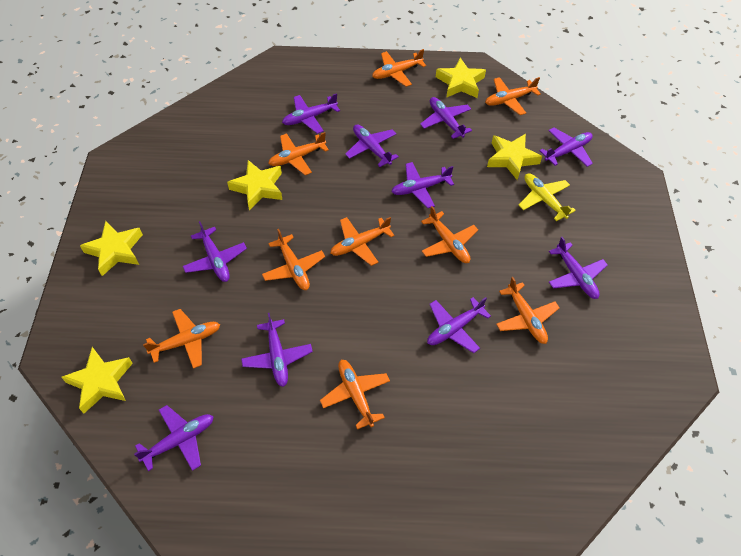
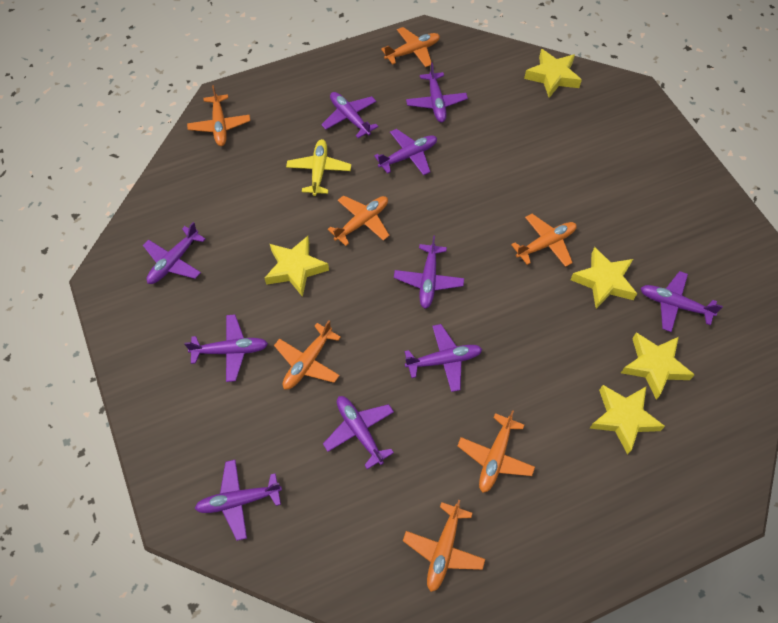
orange plane: [143,309,220,369] [262,229,325,290] [268,132,329,175] [320,360,390,430] [330,217,395,266] [372,49,426,87] [421,206,478,263] [485,77,541,115] [496,277,559,344] = 9 -> [187,85,250,146] [274,320,341,389] [328,195,389,246] [381,27,440,67] [403,500,485,592] [457,410,535,493] [511,214,577,267] = 7

